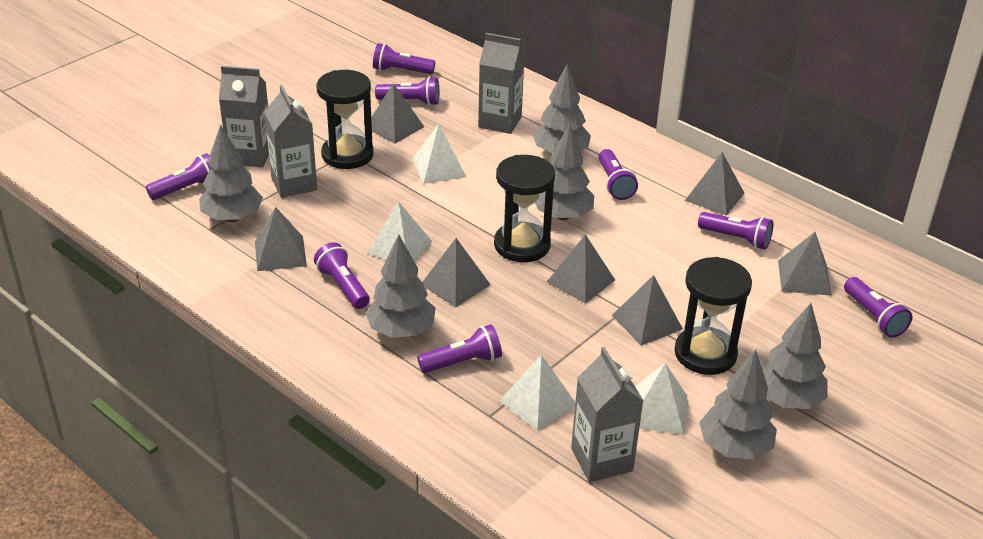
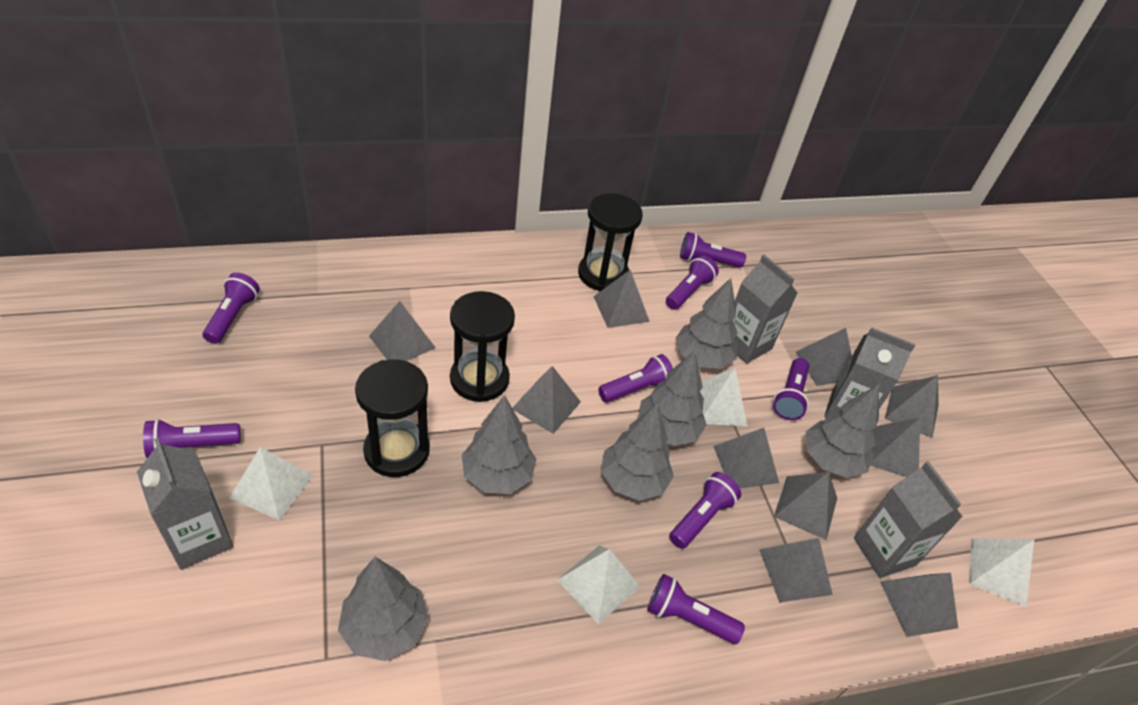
grey pyramid: [255,207,307,271] [371,83,424,144] [423,238,491,308] [547,235,615,304] [612,275,683,346] [685,152,744,216] [778,232,832,296] = 7 -> [369,301,436,361] [512,366,581,434] [593,270,650,328] [713,428,779,488] [759,538,833,603] [774,472,837,540] [796,328,852,386] [870,417,920,477] [880,573,958,637] [885,375,939,438] = 10

